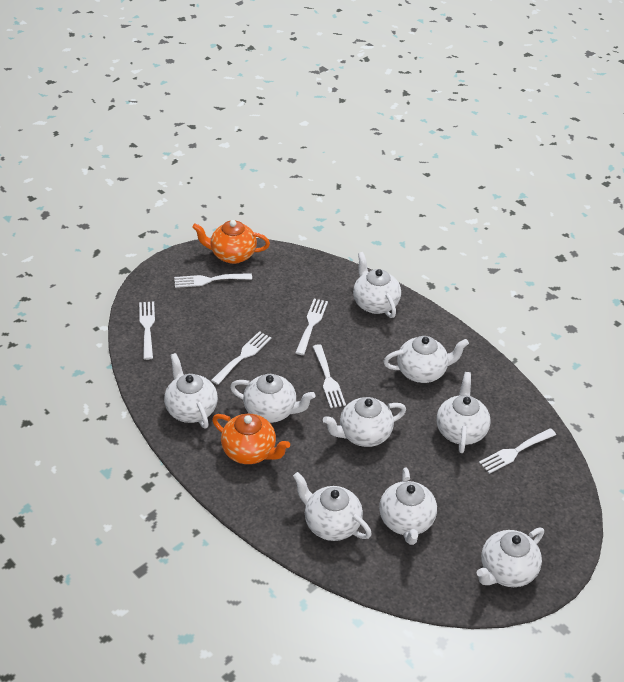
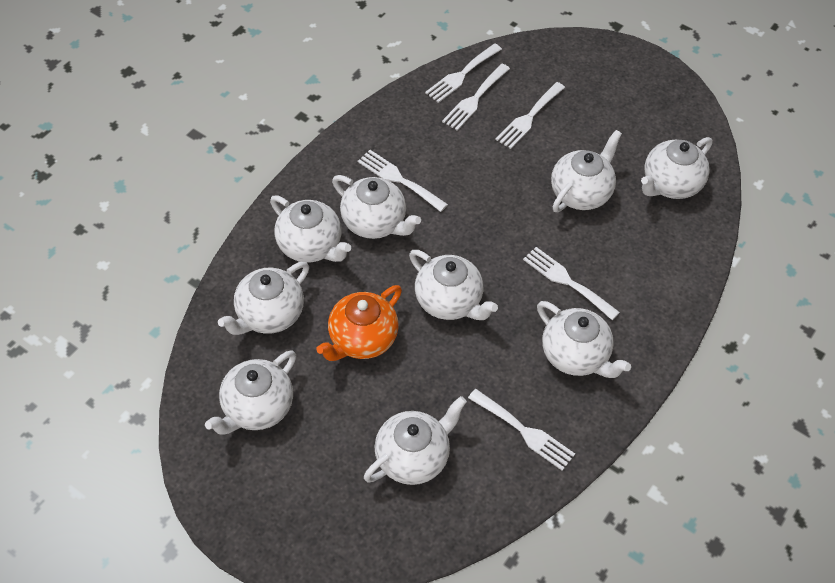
orange teapot: [192,220,270,264] [212,413,290,464] = 2 -> [316,285,402,361] = 1

